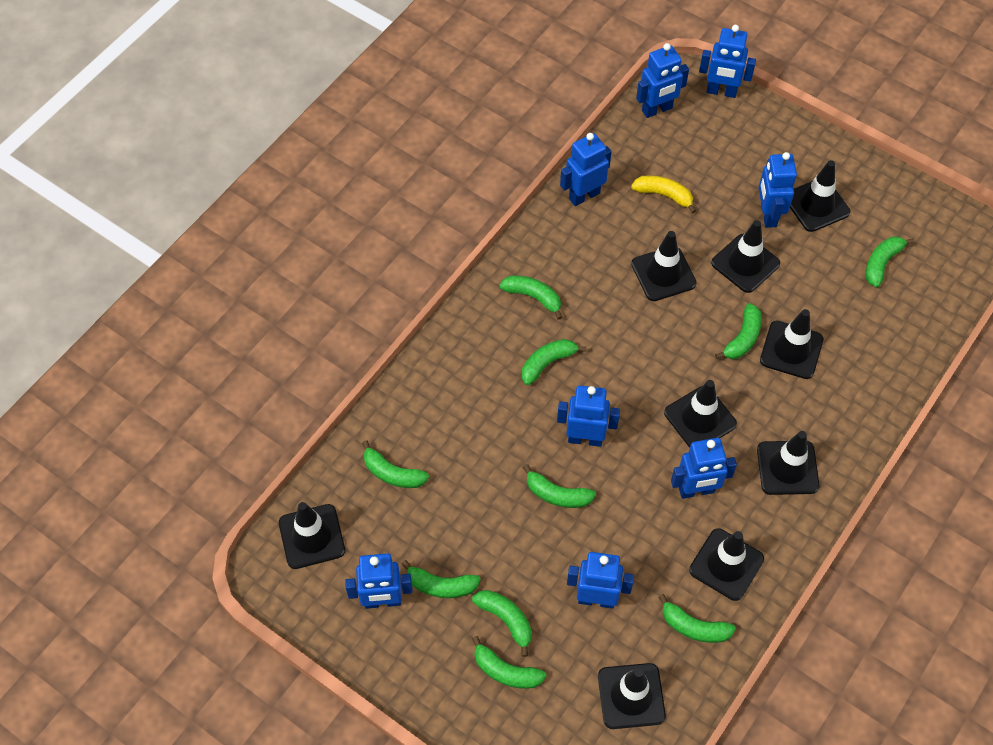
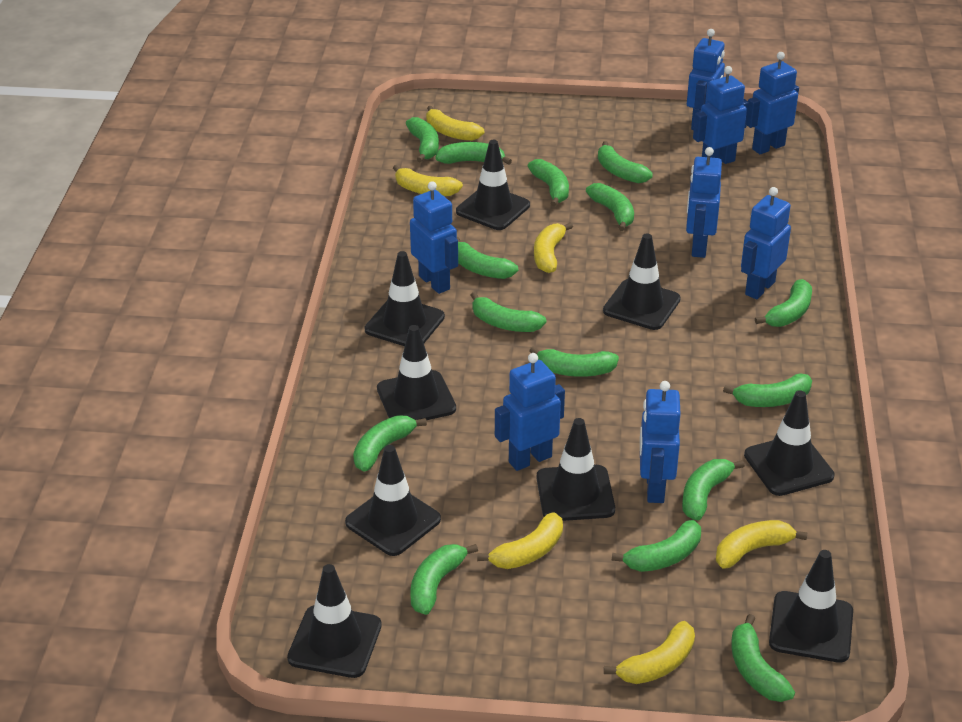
green banana: [362,440,429,488] [402,560,481,598] [472,590,532,657] [472,636,546,689] [499,275,562,320] [522,339,586,385] [523,464,596,508] [658,594,736,643] [715,303,762,359] [866,237,914,288] = 10 -> [353,415,427,472] [406,117,439,163] [410,544,478,615] [436,142,512,165] [457,237,518,279] [470,292,547,332] [528,159,569,207] [529,347,619,377] [586,183,634,231] [598,141,653,183] [612,520,701,572] [682,459,745,520] [723,373,812,407] [731,614,795,702] [755,279,812,327] = 15
yellow banana: [631,175,696,214] = 1 -> [393,165,463,196] [426,106,484,141] [477,512,563,569] [534,222,573,273] [604,621,695,684] [716,520,808,569] = 6

